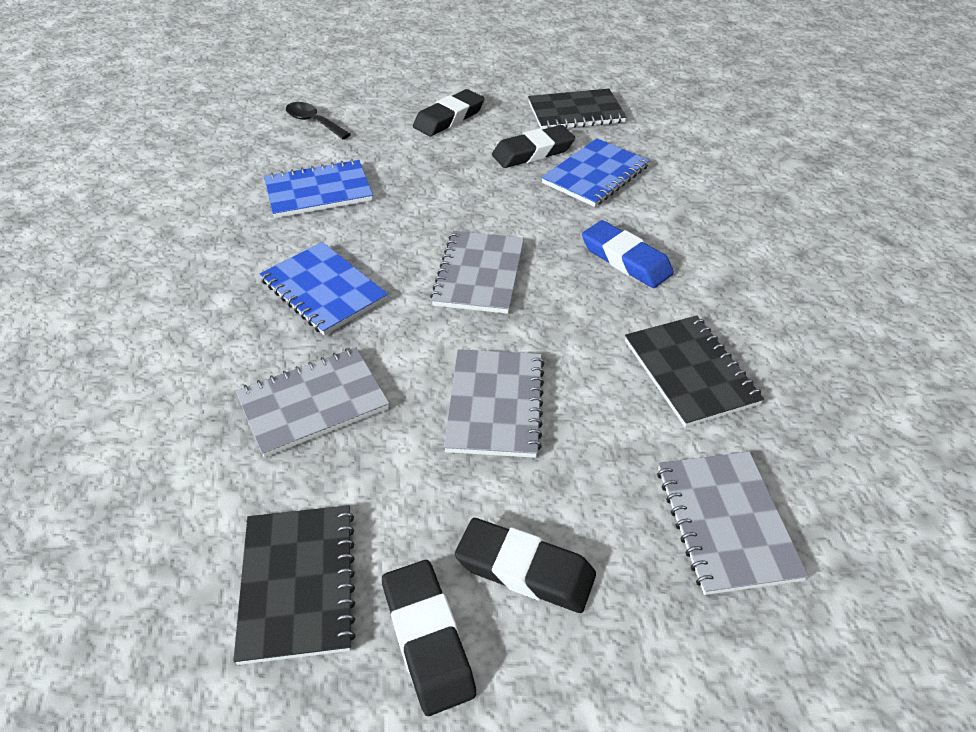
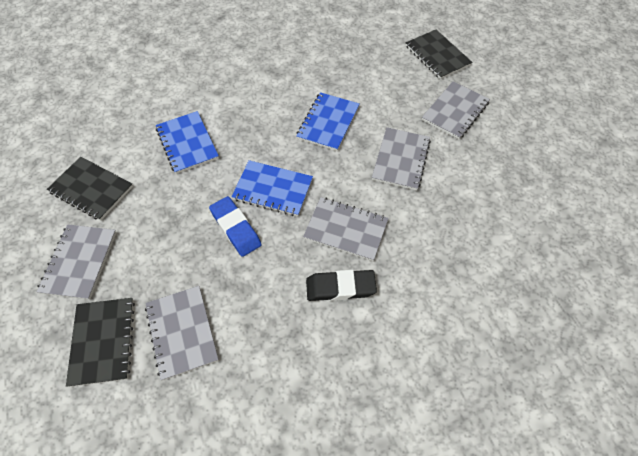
black eraser: [382,560,476,716] [413,89,485,136] [455,518,596,613] [492,125,575,168] = 4 -> [306,270,377,301] = 1
black spoon: [286,102,351,139] = 1 -> none = 0
grey notebook: [235,347,390,458] [430,231,524,314] [444,349,545,458] [657,452,809,595] = 4 -> [37,224,116,300] [145,286,219,381] [303,197,389,261] [372,127,431,191] [422,81,490,139] = 5

